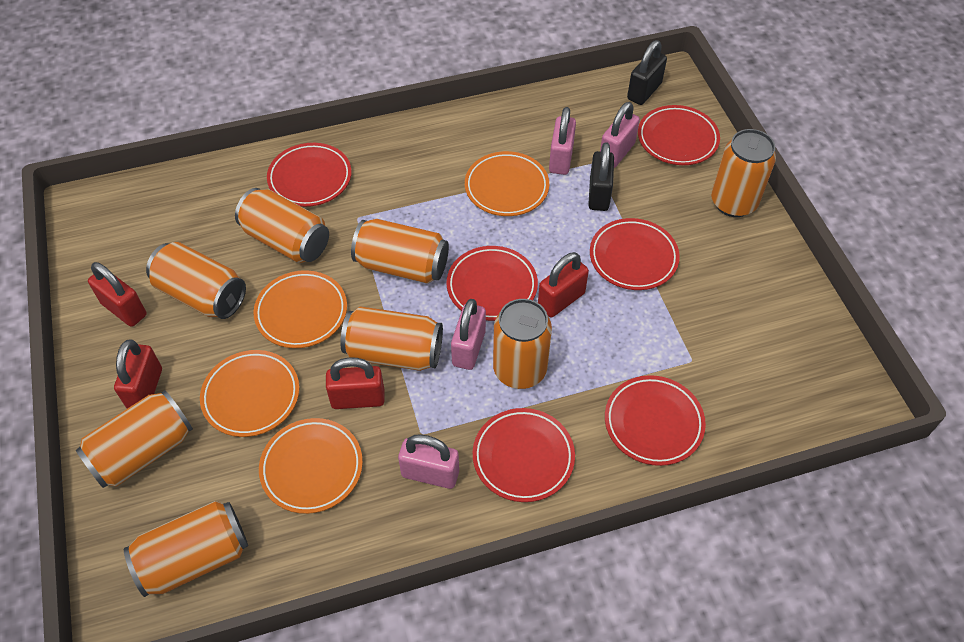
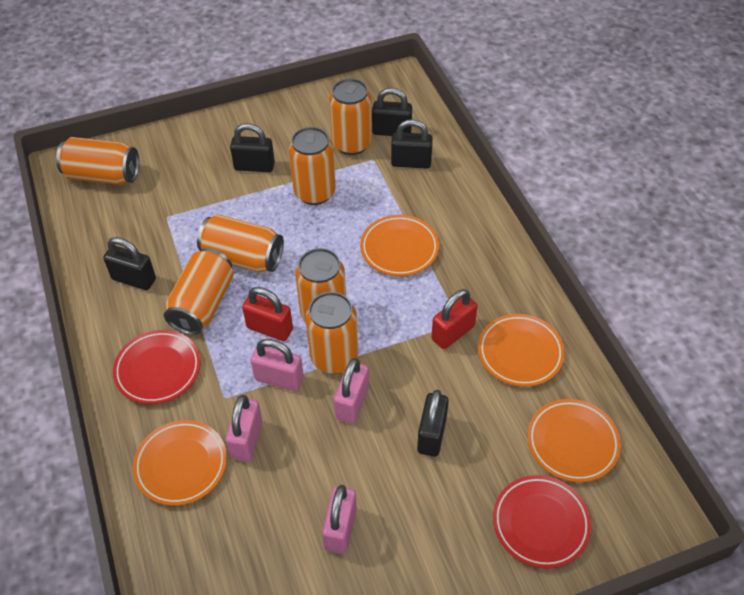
black padlock: [588,142,614,211] [627,40,667,105] = 2 -> [103,237,156,290] [230,123,275,172] [372,88,412,136] [391,119,433,169] [417,390,449,457] = 5
orange can: [76,390,193,488] [124,501,248,597] [146,242,246,319] [235,188,329,263] [340,306,443,371] [351,219,449,284] [493,299,552,389] [711,129,776,217] = 8 -> [56,137,139,185] [164,248,234,335] [197,214,284,272] [289,127,336,205] [295,248,346,322] [305,292,358,374] [329,78,372,155] = 7
red padlock: [88,262,147,327] [114,340,162,409] [326,357,385,409] [538,252,589,317] = 4 -> [242,287,293,341] [431,289,478,349] = 2
red plate: [267,143,352,207] [447,246,538,321] [473,408,575,502] [590,218,680,290] [605,375,706,466] [638,105,720,165] = 6 -> [113,330,201,404] [493,475,592,569] = 2

